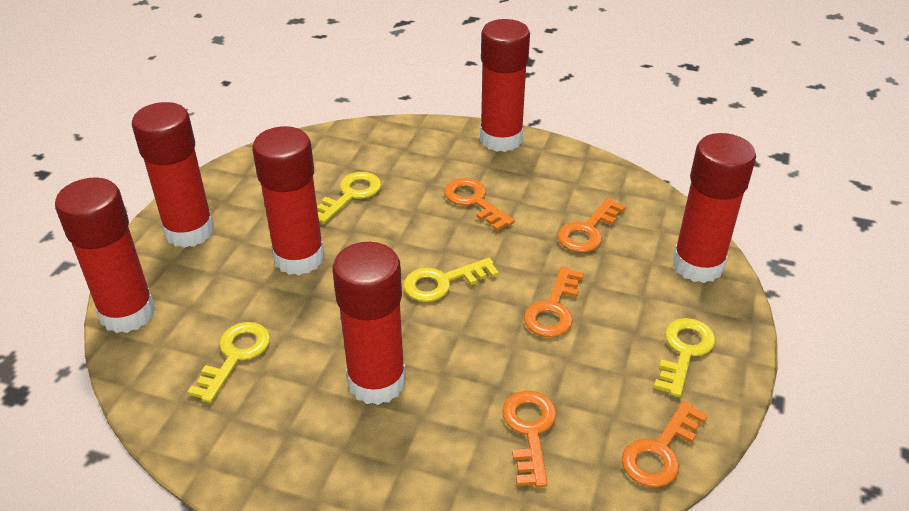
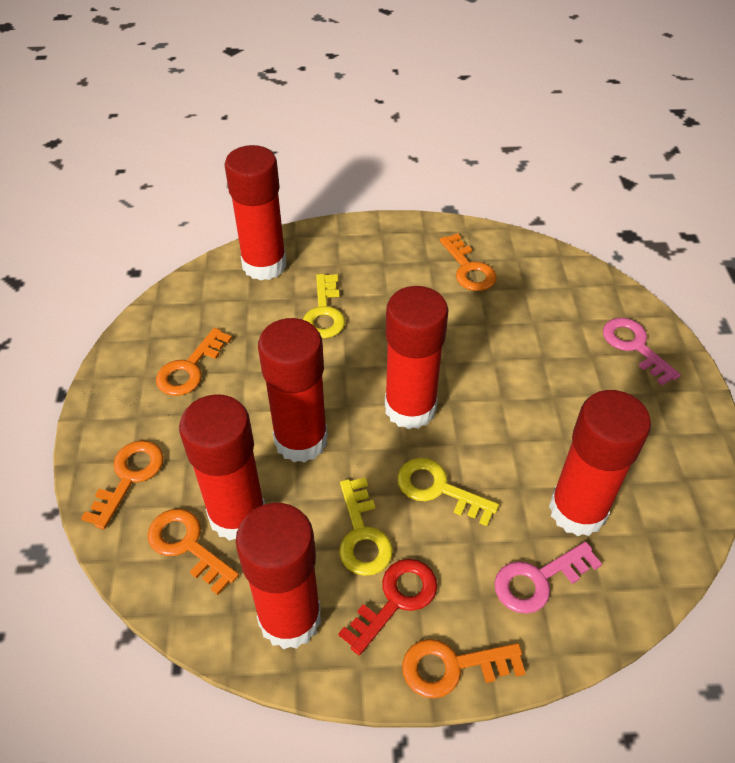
pink key: none = 0 -> [494,542,602,614] [603,318,681,386] = 2
red key: none = 0 -> [338,559,437,655] = 1
yellow key: [188,322,270,403] [317,172,381,224] [403,258,499,302] [654,318,716,397] = 4 -> [303,274,345,338] [339,477,393,576] [397,458,499,526] = 3

